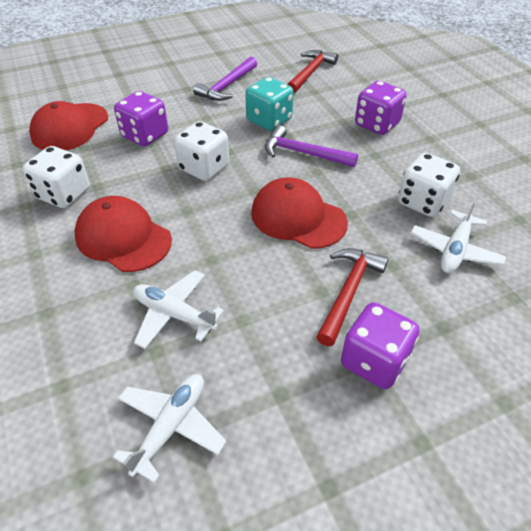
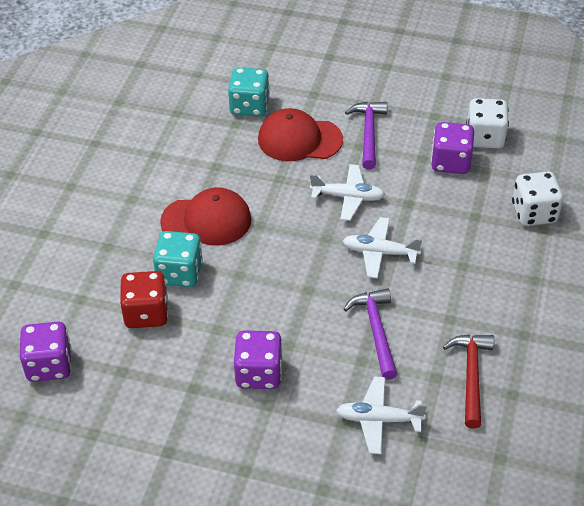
red cap: [29,101,108,150] [74,196,172,272] [251,177,348,249] = 3 -> [160,187,251,246] [258,108,343,161] = 2
red dice: none = 0 -> [120,271,168,328] = 1
red hammer: [287,50,338,94] [316,248,389,346] = 2 -> [443,335,494,429] = 1
turquoise dice: [245,77,293,131] = 1 -> [153,231,203,287] [228,67,270,117] = 2
white dice: [23,146,90,208] [174,121,229,181] [398,153,460,217] = 3 -> [466,98,509,148] [512,172,563,226] = 2

